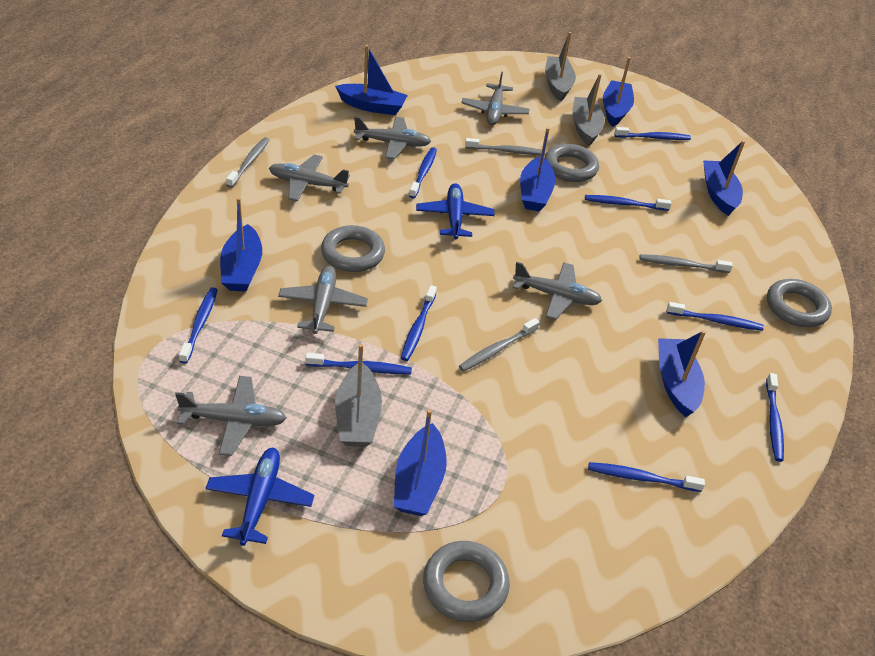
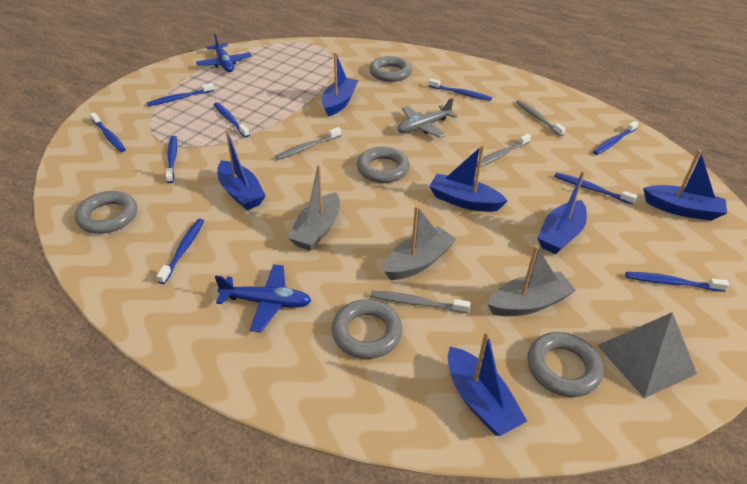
blue boat: [220,197,262,292] [335,45,408,115] [394,409,447,516] [520,127,556,212] [603,57,634,127] [658,330,706,417] [703,141,745,216] = 7 -> [217,130,266,210] [322,52,358,117] [429,145,508,212] [448,331,527,436] [537,171,587,254] [643,149,727,221] = 6
grey plane: [175,376,286,456] [269,155,350,201] [278,266,368,334] [354,117,431,159] [462,72,530,125] [513,262,602,320] = 6 -> [397,98,458,138] = 1
grey pyramid: none = 0 -> [597,312,697,398] = 1
grey ring: [321,225,385,272] [423,541,510,622] [544,144,599,182] [767,279,832,327] = 4 -> [75,191,137,234] [331,299,402,359] [357,147,410,183] [369,56,412,82] [527,332,604,397] = 5

